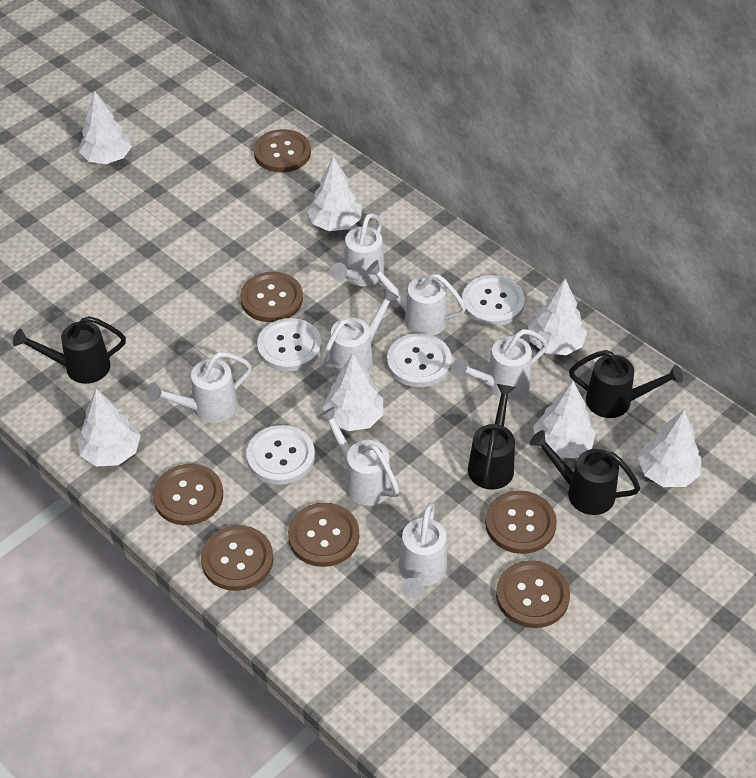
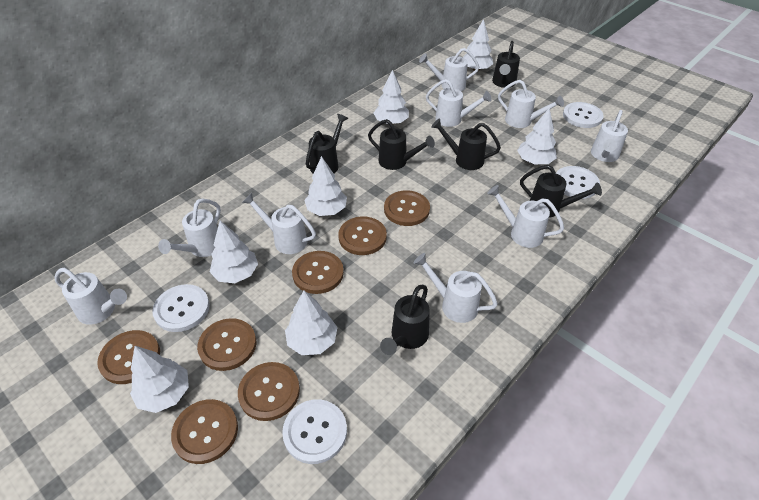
black watering can: [13,316,126,384] [468,384,515,490] [530,430,640,515] [569,350,683,418] = 4 -> [306,114,348,174] [368,119,435,170] [380,284,430,355] [431,118,501,170] [492,41,520,88] [520,165,602,218] = 6
white watering can: [146,352,252,423] [318,407,400,506] [320,288,399,376] [330,213,385,286] [366,260,466,336] [399,502,447,599] [452,329,548,399] = 7 -> [55,268,127,325] [158,199,221,257] [242,193,316,254] [413,253,498,323] [419,48,479,91] [426,79,491,127] [487,185,564,248] [498,80,564,128] [591,110,628,162] = 9

